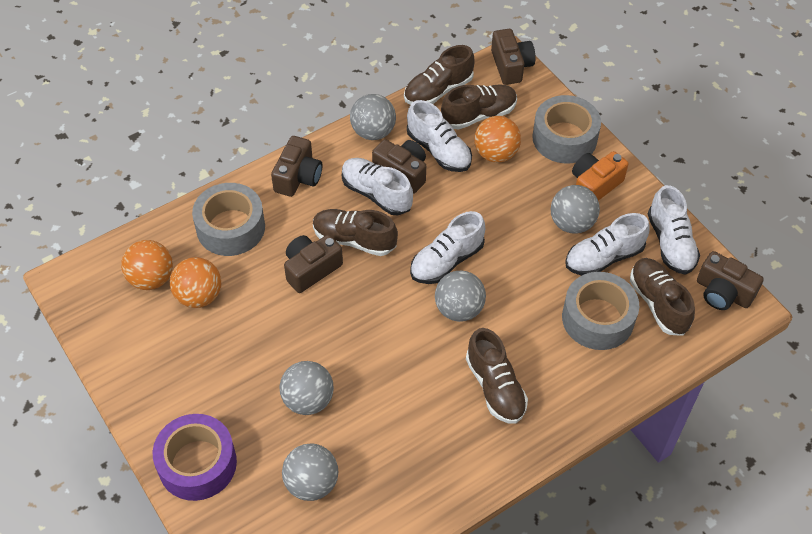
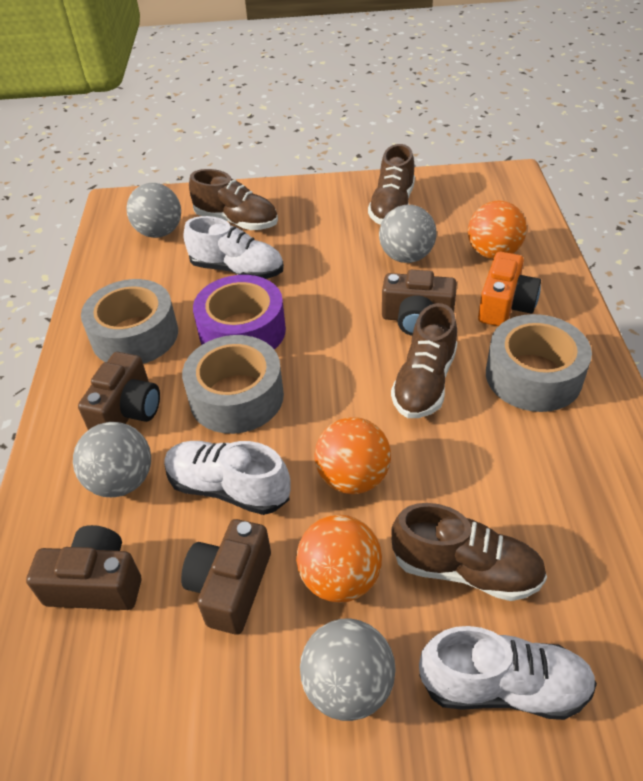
brown camera: [271,136,322,197] [284,235,343,293] [372,139,426,194] [491,29,536,85] [697,251,764,310] = 5 -> [26,525,141,610] [78,352,160,430] [181,519,271,635] [382,270,457,336] = 4
brown shoe: [313,209,398,256] [404,45,474,105] [441,84,517,130] [466,328,528,424] [630,258,695,336] = 5 -> [189,169,278,230] [368,144,415,225] [391,303,457,418] [391,503,547,601] = 4
grey ball: [280,361,334,415] [282,444,338,501] [350,94,396,140] [435,271,486,322] [551,185,600,234] = 5 -> [73,422,151,497] [126,183,181,238] [300,618,396,721] [379,205,436,263] = 4
white shoe: [342,158,413,215] [407,100,472,172] [410,211,485,284] [565,213,650,276] [648,185,700,275] = 5 -> [164,441,291,515] [183,216,284,279] [419,626,597,720] = 3

